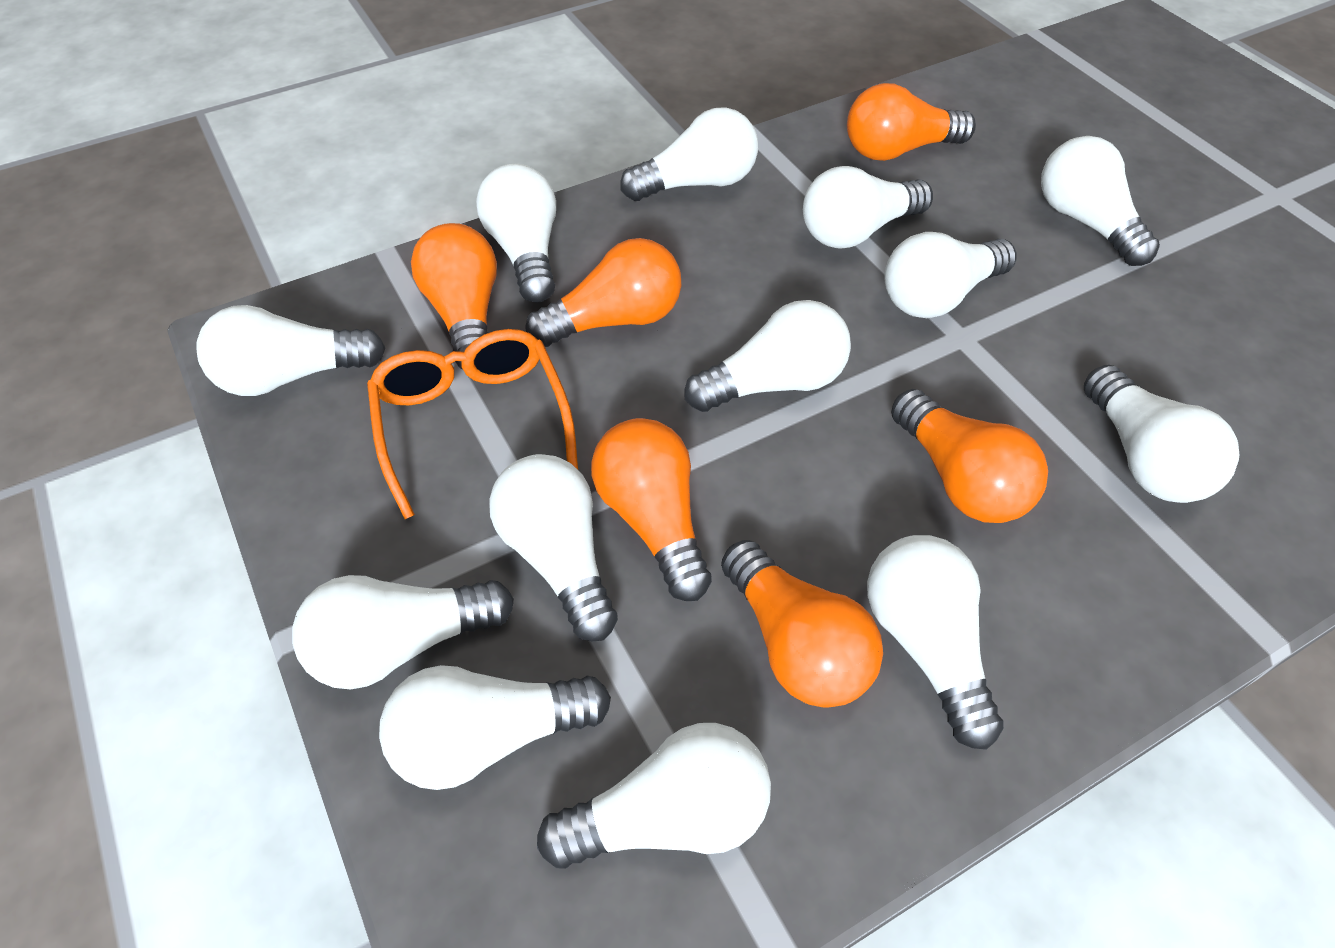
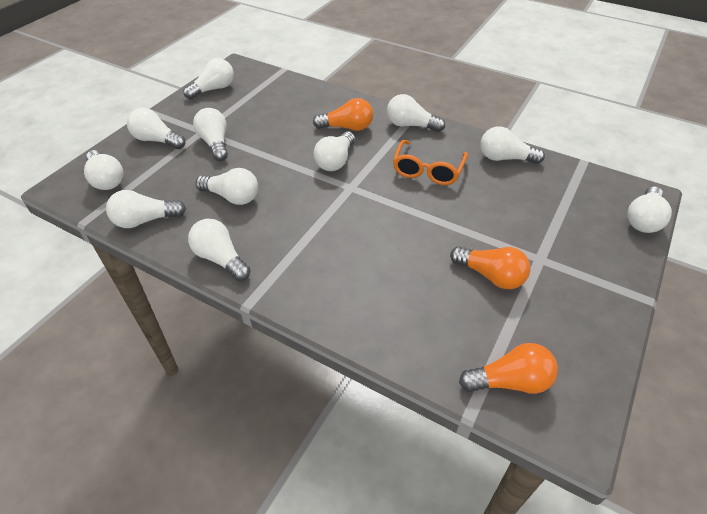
orange light bulb: [411,223,497,369] [525,238,681,347] [591,418,712,601] [721,540,883,708] [847,83,976,161] [891,389,1048,523] = 6 -> [313,98,373,131] [450,246,530,289] [459,343,558,394] = 3
white light bulb: [196,305,385,396] [292,575,514,689] [379,665,611,790] [476,164,556,303] [489,454,618,641] [537,723,771,869] [620,107,758,201] [684,300,851,412] [803,166,933,249] [867,535,1004,750] [884,232,1017,318] [1041,136,1160,266] [1084,365,1239,503] = 13 -> [84,150,123,190] [106,190,186,228] [127,108,185,149] [183,58,234,99] [188,219,251,281] [193,108,228,161] [196,168,258,205] [314,131,355,171] [387,94,445,132] [481,126,545,164] [627,186,672,233] = 11

